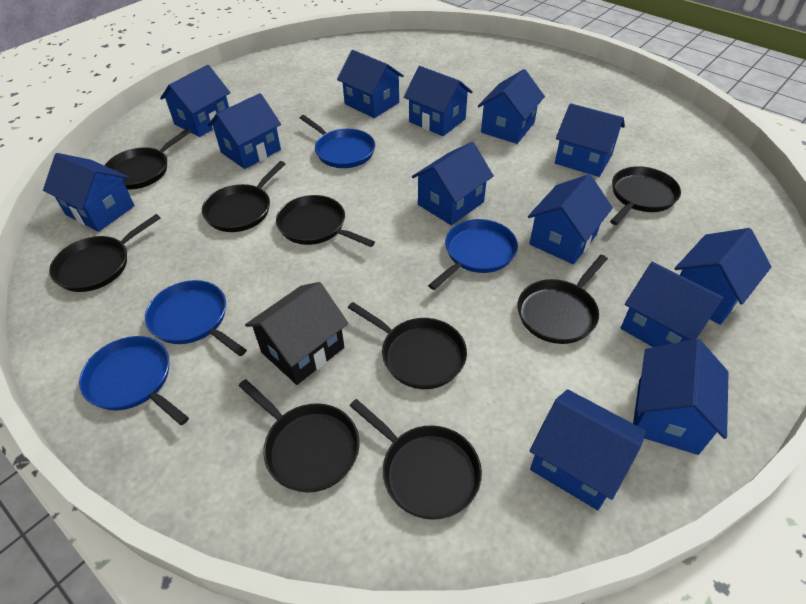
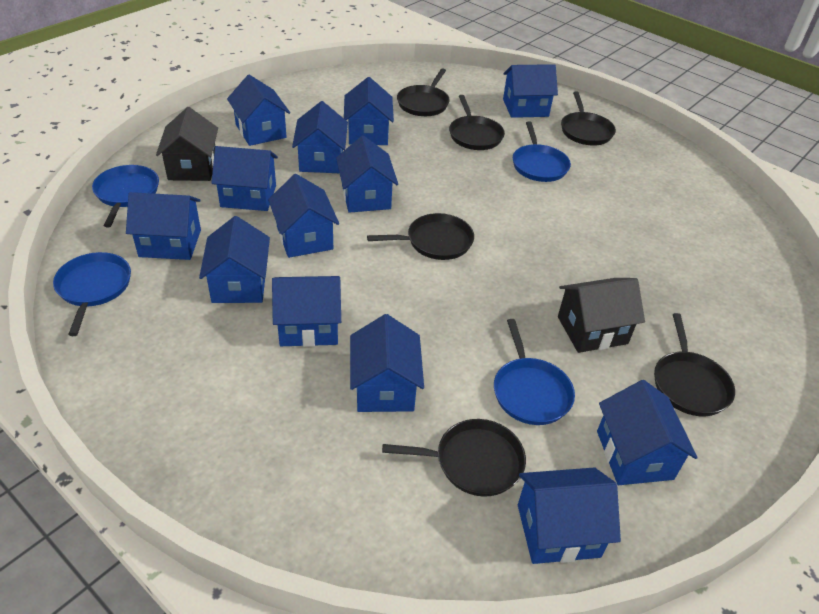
black house: [245,282,348,385] = 1 -> [156,107,218,181] [558,278,645,353] = 2
black pan: [49,214,161,292] [104,128,191,190] [202,161,285,232] [239,379,360,492] [276,195,375,247] [348,302,467,389] [350,399,482,520] [518,255,608,344] [610,166,681,225] = 9 -> [367,213,474,260] [382,419,526,497] [397,69,450,116] [449,95,505,150] [561,91,616,146] [654,313,735,416] = 6

